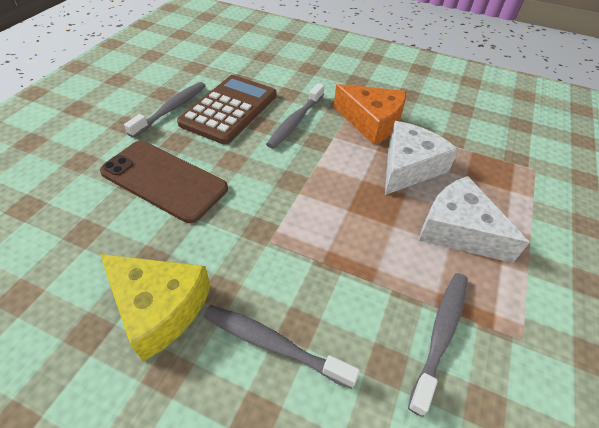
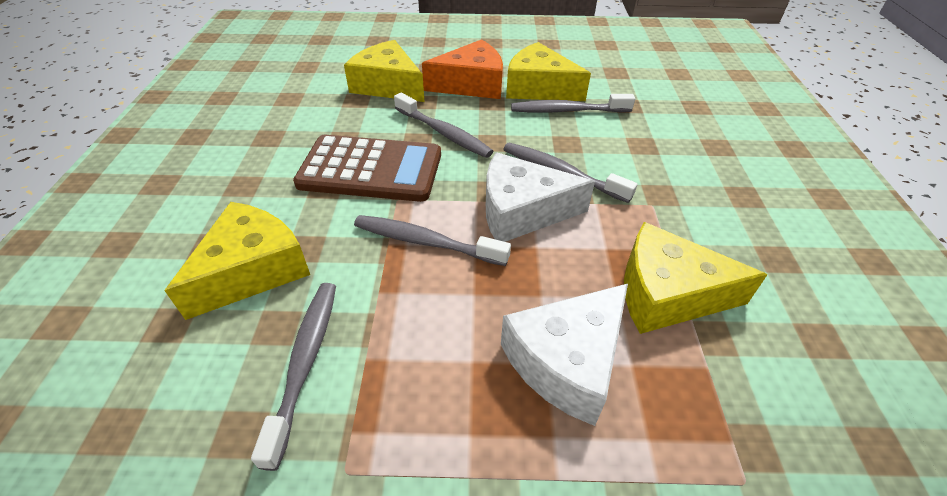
brown phone: [100,141,228,223] = 1 -> none = 0
grey toothbrush: [124,82,206,138] [203,305,360,389] [266,83,325,149] [408,273,468,417] = 4 -> [251,283,336,471] [354,215,511,266] [394,93,493,158] [503,143,637,203] [511,94,635,113] = 5
yellow cheese: [100,254,211,362] = 1 -> [164,202,310,320] [344,40,425,102] [506,42,591,101] [624,222,768,334] = 4

